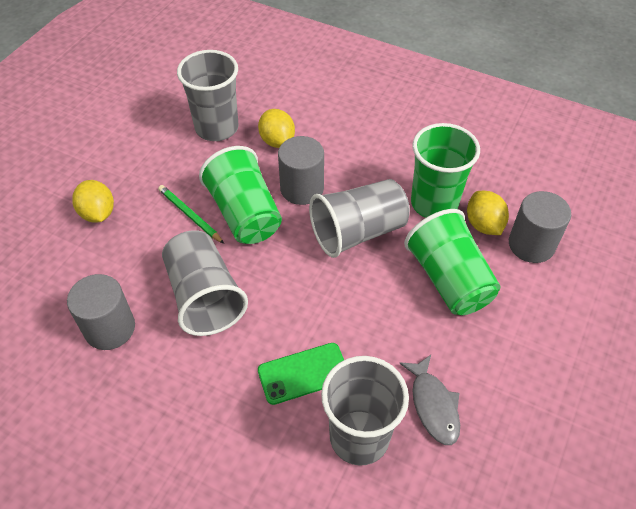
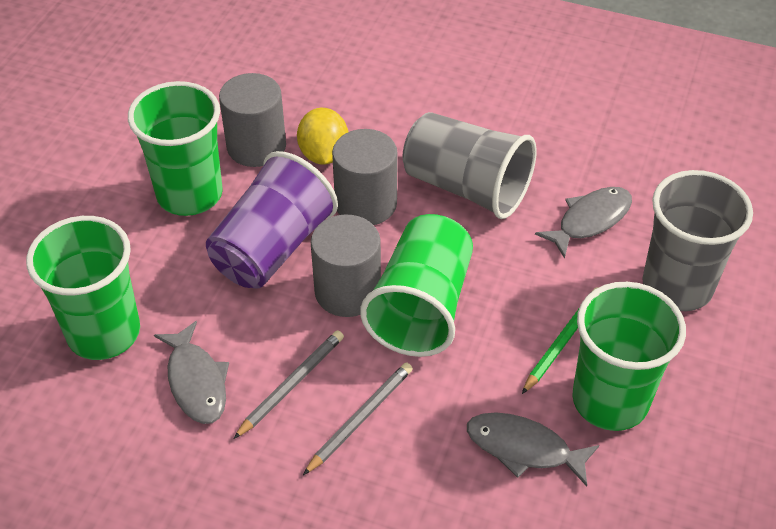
green cup: [199,146,282,244] [404,209,501,315] [411,123,480,218] = 3 -> [26,216,140,360] [128,81,223,216] [360,214,473,357] [572,282,686,431] = 4
green phone: [258,343,344,405] = 1 -> none = 0
grey cup: [162,230,248,336] [177,50,239,141] [309,179,410,258] [321,356,409,466] = 4 -> [403,112,537,219] [642,170,753,311] = 2
grey fish: [399,355,460,445] = 1 -> [154,321,229,424] [467,412,599,486] [535,187,632,259] = 3
grey pencil: none = 0 -> [233,330,344,439] [303,363,413,475] = 2
purple cup: none = 0 -> [206,151,338,289] = 1
yellow lemon: [72,180,114,223] [258,109,295,148] [467,191,509,235] = 3 -> [297,108,348,165] = 1

